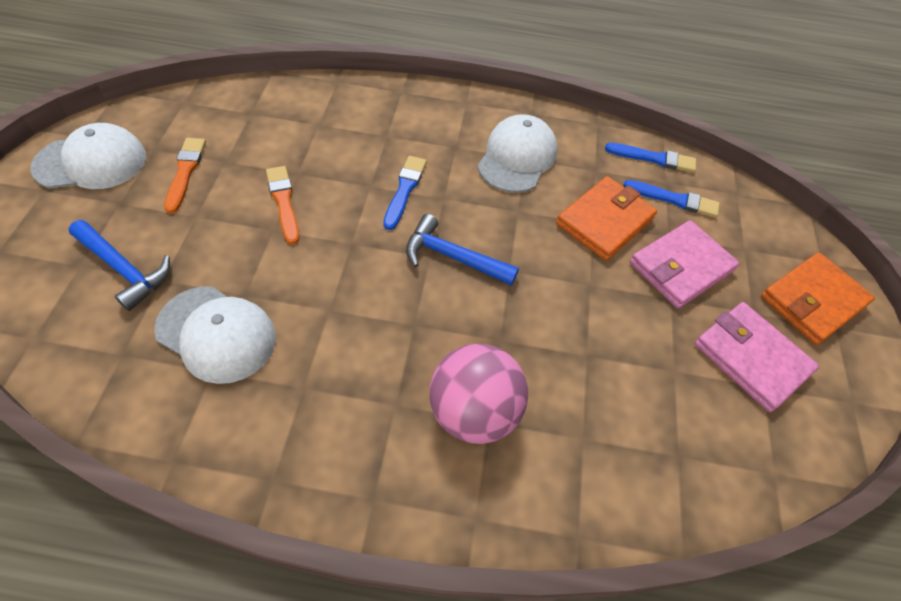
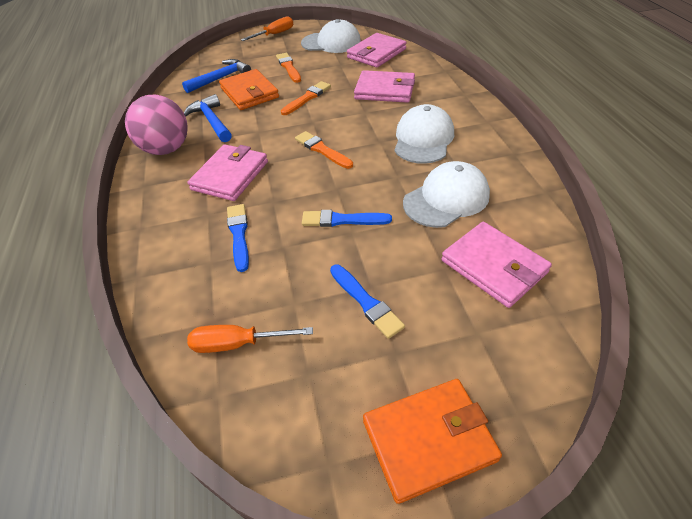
orange brush: [164,138,206,213] [266,166,299,245] = 2 -> [276,53,301,83] [281,81,331,115] [295,131,353,169] = 3
orange screwdriver: none = 0 -> [187,325,313,353] [241,16,293,41] = 2
pink wallet: [630,220,740,308] [695,302,819,412] = 2 -> [188,144,268,201] [347,33,407,68] [354,70,415,103] [442,222,552,308] = 4

